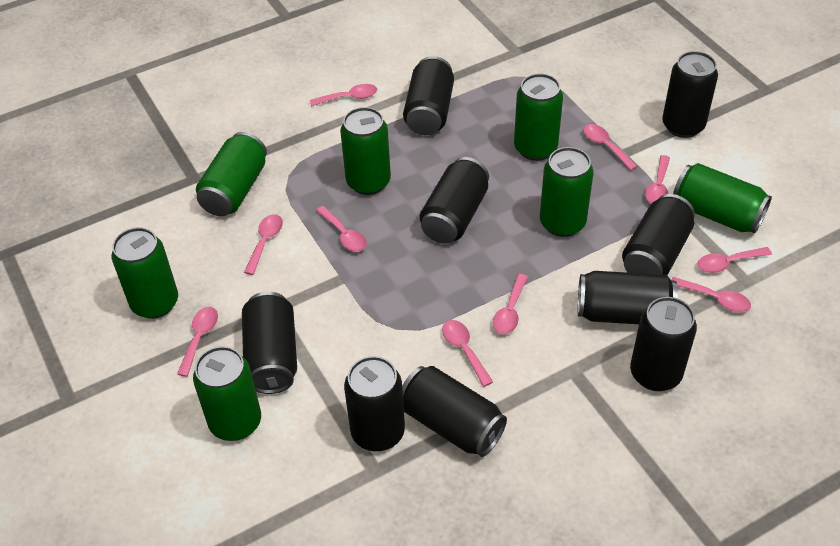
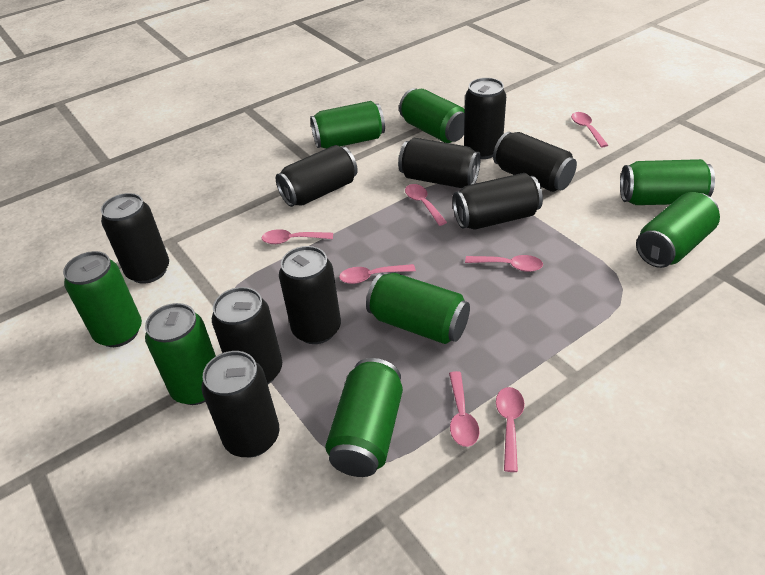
green can: [112,227,178,319] [193,346,261,441] [196,132,267,216] [340,107,391,195] [514,74,563,161] [540,147,593,237] [673,163,772,234] = 7 -> [63,251,142,347] [145,303,216,405] [310,101,385,149] [325,358,403,477] [366,273,470,344] [399,88,465,143] [620,159,715,205] [636,192,720,268] = 8
pink spoon: [177,307,218,377] [244,214,283,275] [310,84,377,106] [316,206,367,252] [442,320,493,387] [493,274,528,334] [583,124,638,171] [645,155,670,204] [672,277,751,312] [698,247,772,273] = 10 -> [261,229,333,244] [339,264,416,284] [405,184,447,226] [449,371,479,447] [465,255,543,272] [496,387,524,472] [571,112,608,147] = 7

